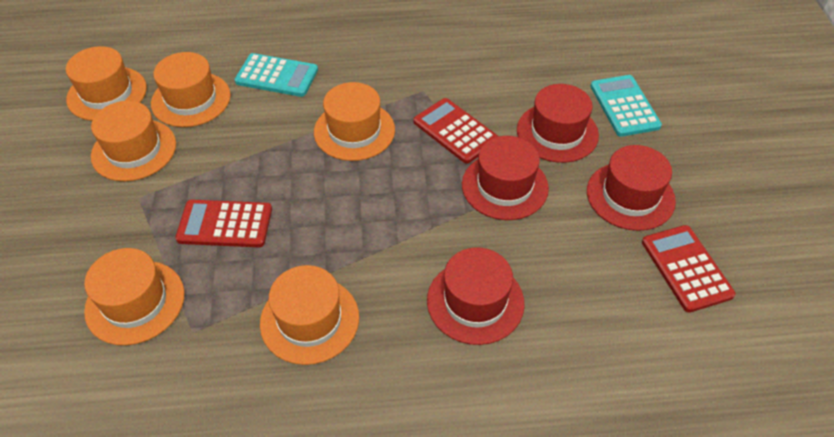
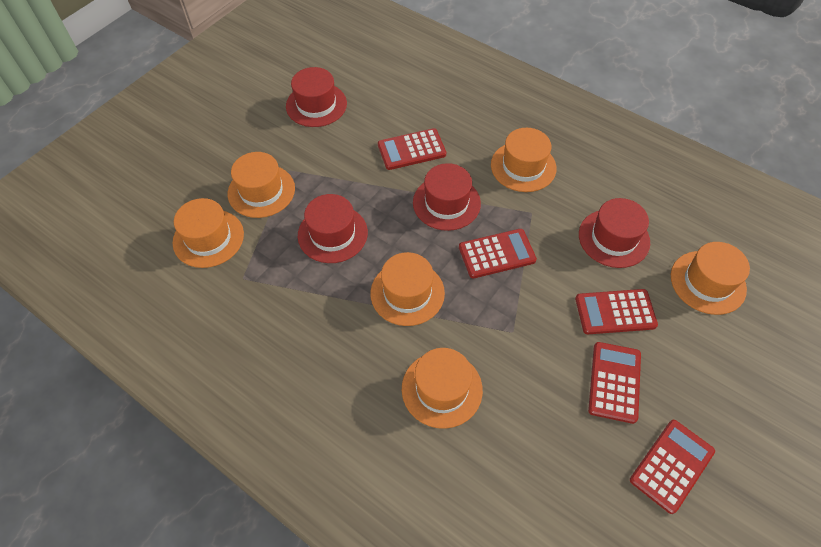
red calculator: [175,200,272,247] [414,98,499,164] [642,225,736,313] = 3 -> [378,128,446,170] [459,229,537,278] [575,289,658,334] [588,342,641,424] [630,420,715,514] = 5
turquoise calculator: [234,53,318,97] [590,75,662,137] = 2 -> none = 0

